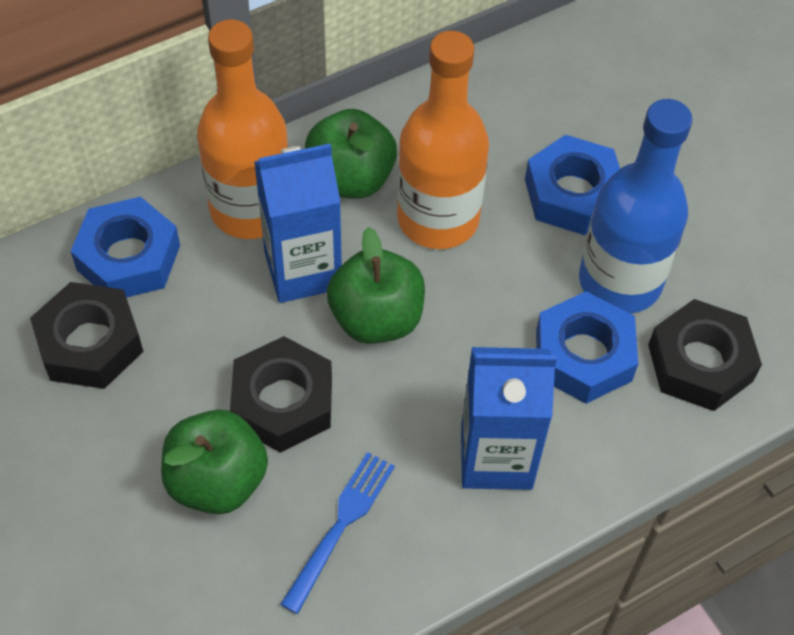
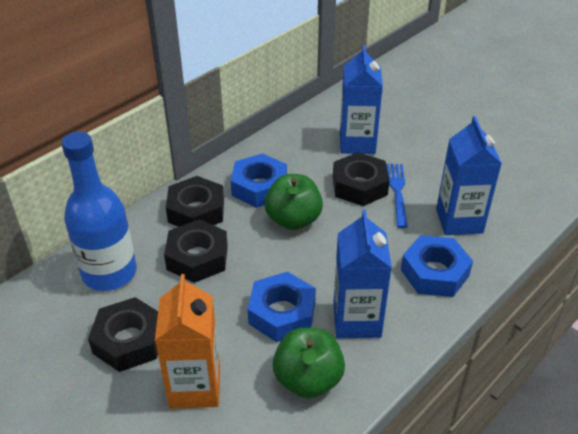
black nut: [30,282,143,389] [230,336,332,453] [648,299,762,411] = 3 -> [88,297,158,372] [164,219,228,283] [166,176,224,227] [333,152,390,206] = 4
blue carton: [254,144,342,303] [461,347,557,490] = 2 -> [333,210,392,338] [340,45,383,154] [436,116,502,235] = 3
green apple: [161,409,268,514] [305,109,397,199] [327,227,425,344] = 3 -> [264,174,323,230] [273,327,345,398] = 2
orange bottle: [197,19,289,239] [397,31,489,249] = 2 -> none = 0
orange carton: none = 0 -> [155,274,220,409] = 1

